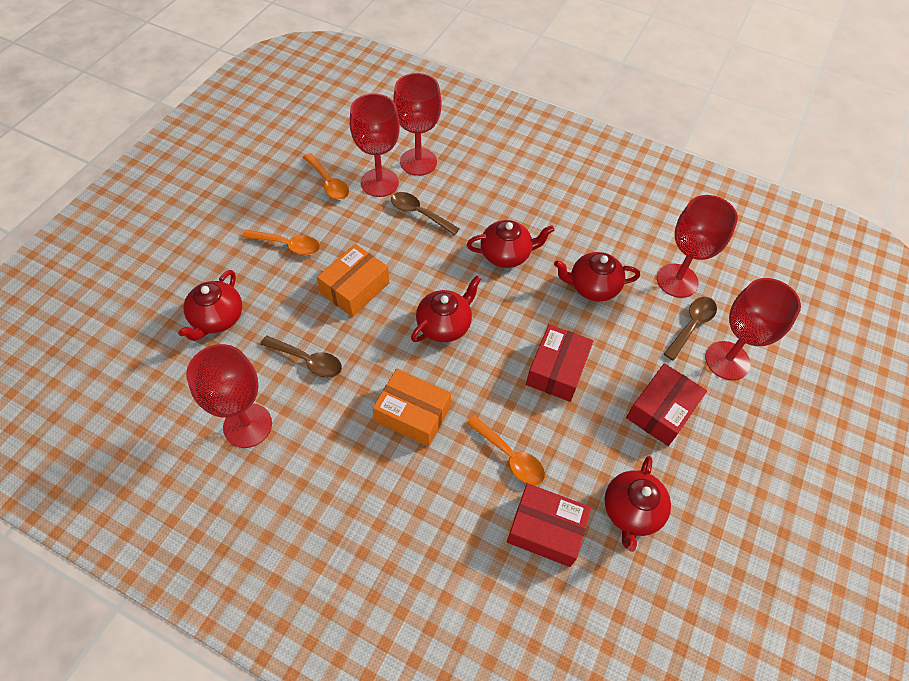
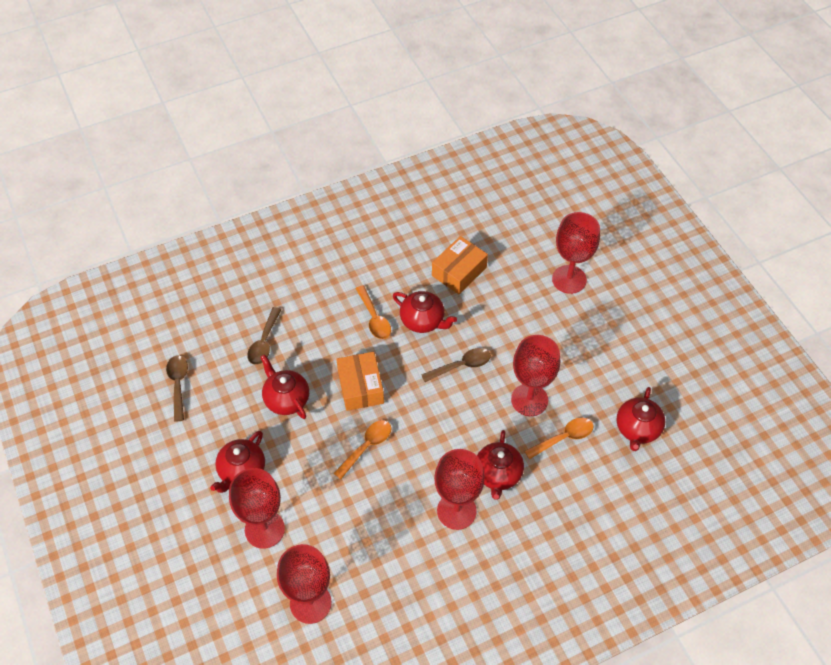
red box: [507,483,591,567] [526,324,593,402] [626,363,707,446] = 3 -> none = 0

